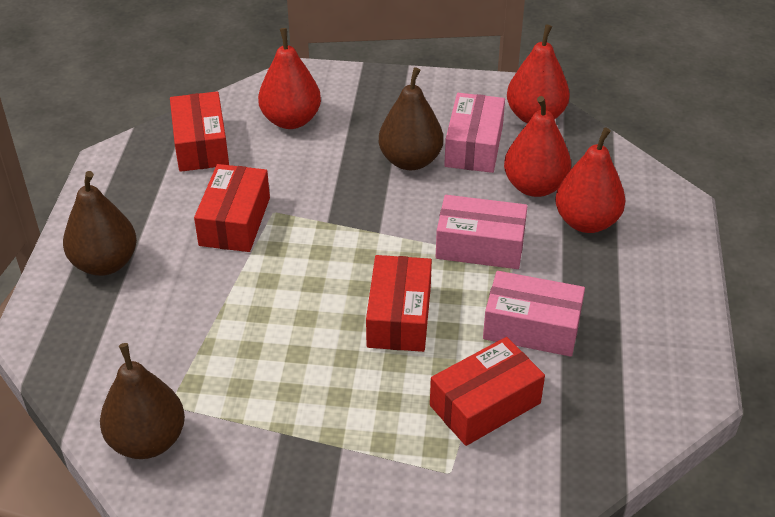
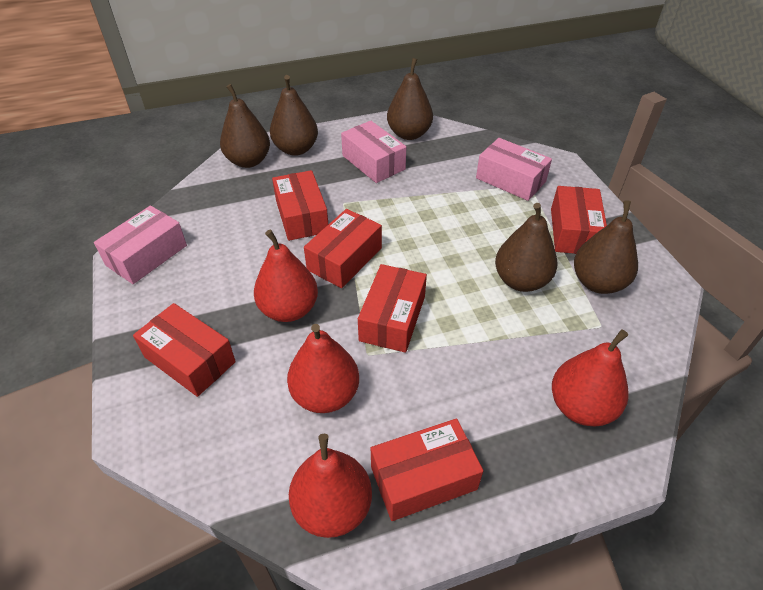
brown pear: [63,171,137,276] [100,343,185,459] [379,67,443,170] = 3 -> [220,84,270,168] [270,75,318,156] [387,58,433,140] [495,203,557,292] [574,201,638,294] = 5
red box: [170,91,229,172] [194,164,270,252] [366,255,432,352] [430,337,545,446] = 4 -> [133,303,236,397] [272,170,328,241] [304,209,382,288] [358,264,427,353] [371,418,483,521] [551,186,607,254] = 6

